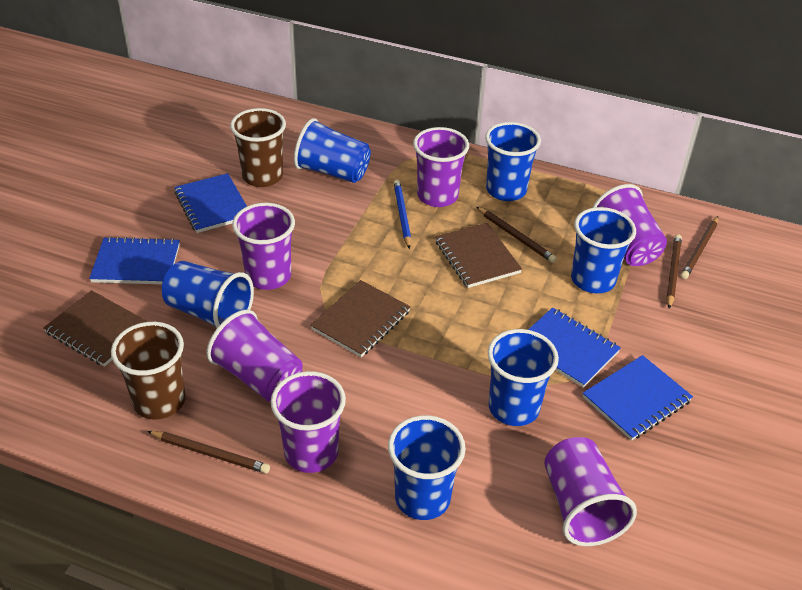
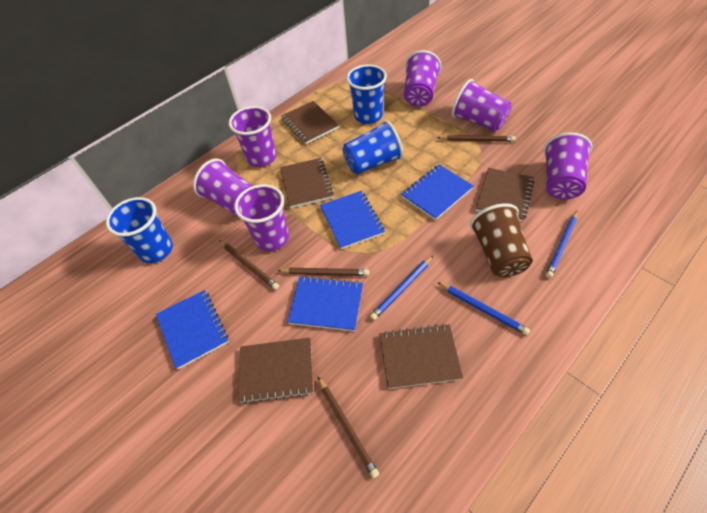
blue cup: [162,261,254,328] [294,118,371,183] [388,415,466,520] [485,122,541,201] [487,329,559,426] [571,207,636,293] = 6 -> [106,197,173,263] [342,120,403,175] [346,64,387,124] = 3
blue pencil: [393,179,411,249] = 1 -> [370,256,433,320] [437,282,530,335] [546,211,577,278] = 3
brown cup: [111,322,186,419] [230,108,286,187] = 2 -> [470,203,533,277] = 1
brown notebook: [43,290,148,367] [310,280,411,357] [435,223,522,288] = 3 -> [238,338,313,404] [280,158,333,208] [281,101,339,144] [380,324,463,389] [476,168,534,222] = 5

